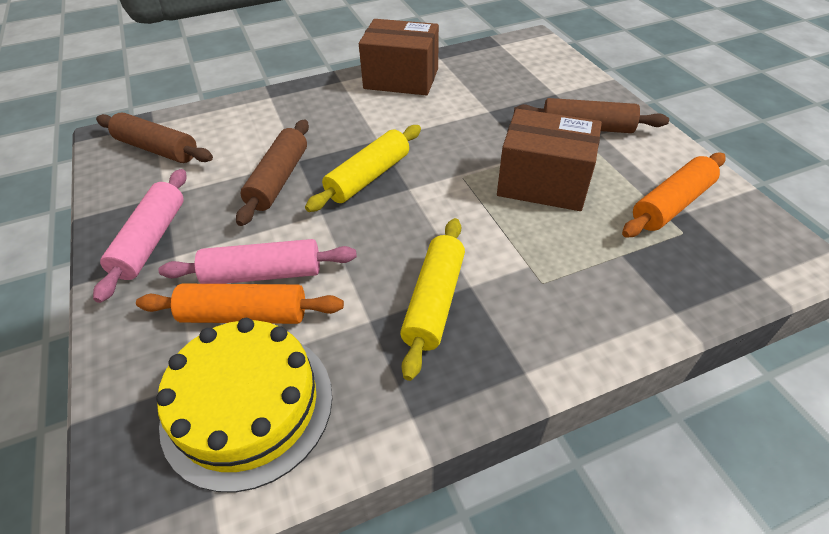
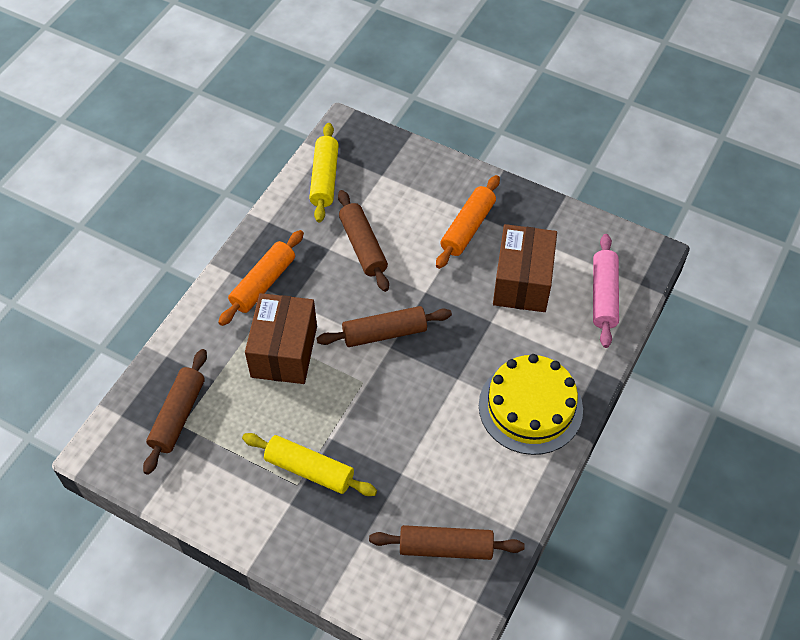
brown rolling pin: [96,112,213,163] [236,120,309,226] [514,98,669,133] = 3 -> [143,349,207,475] [317,306,452,347] [338,190,389,292] [369,525,525,560] = 4
pink rolling pin: [93,169,187,303] [158,239,357,284] = 2 -> [593,234,619,348] = 1

